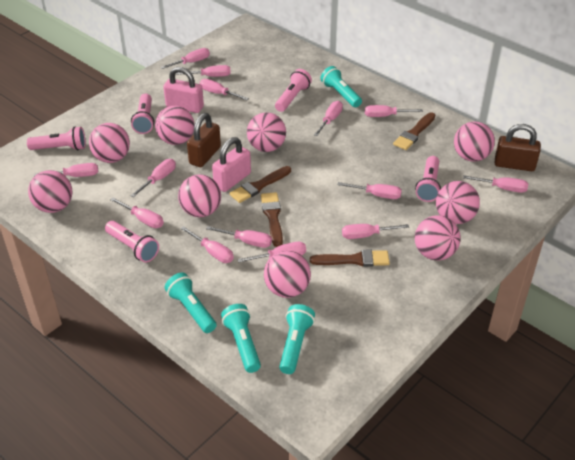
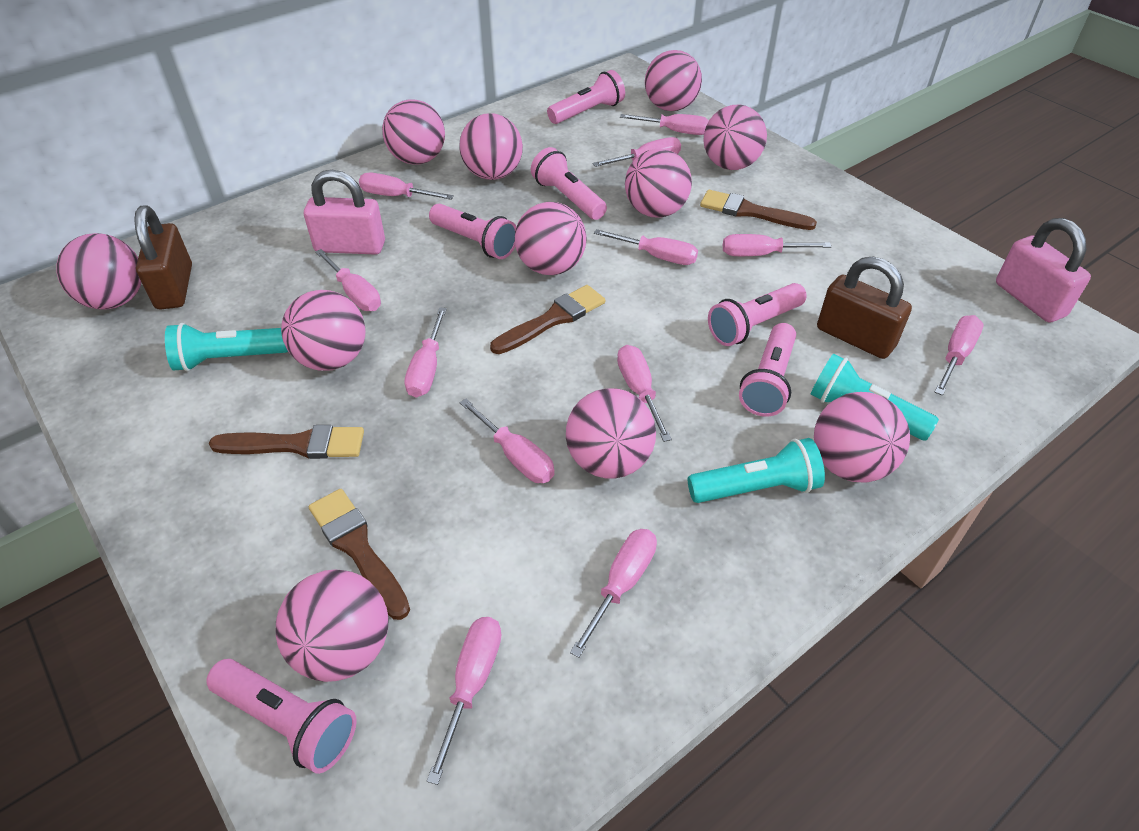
pink ball: [28,170,73,213] [89,123,130,163] [155,106,195,145] [178,174,221,217] [247,112,286,152] [264,251,311,298] [415,215,461,261] [436,181,480,224] [454,121,495,162] = 9 -> [56,233,141,310] [276,570,389,682] [281,290,365,371] [382,100,445,165] [459,113,523,180] [515,202,586,275] [566,388,656,479] [625,149,692,218] [645,50,702,111] [703,104,767,170] [814,392,910,483] = 11
pink flashlight: [27,127,86,150] [105,221,159,263] [131,93,154,134] [275,69,312,112] [415,156,441,202] = 5 -> [206,659,357,774] [429,204,517,259] [531,147,607,220] [547,70,625,124] [708,283,807,346] [739,323,796,417] = 6
pink screwdriver: [34,163,98,177] [110,197,164,228] [130,159,176,197] [160,48,210,69] [176,65,231,77] [181,226,234,263] [200,79,249,100] [206,226,272,248] [237,242,306,263] [314,101,343,136] [337,182,402,199] [342,224,409,239] [365,105,423,117] [463,175,528,193] = 14 -> [315,249,381,311] [359,173,454,200] [405,307,447,398] [427,617,501,785] [460,399,555,483] [570,529,657,658] [593,137,681,167] [594,229,698,265] [617,345,672,442] [620,114,709,135] [723,234,831,256] [935,315,984,396] = 12
turquoise flashlight: [165,273,217,333] [221,304,261,373] [279,304,315,374] [320,66,362,107] = 4 -> [165,323,288,371] [688,438,825,503] [811,353,939,440] = 3

